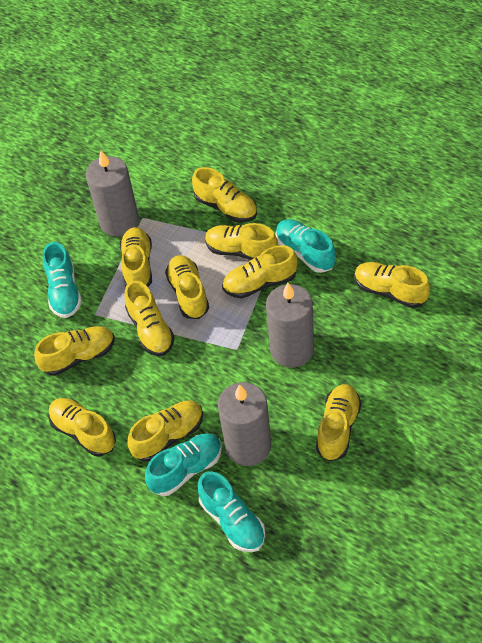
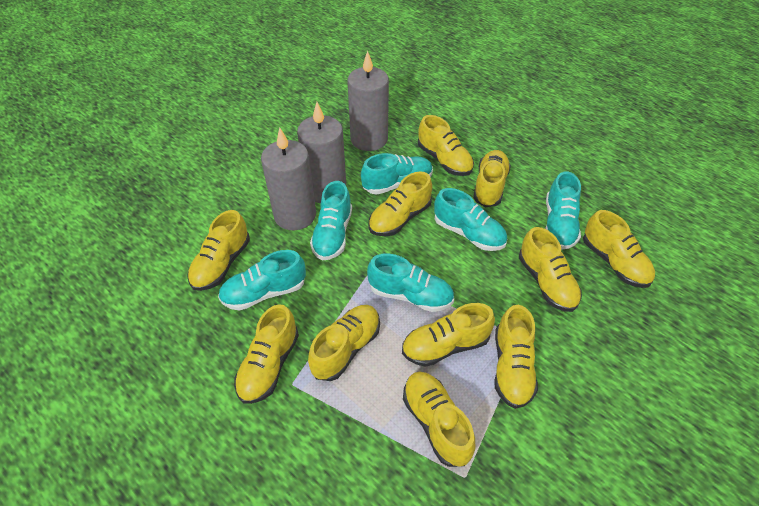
turquoise shoe: [43,242,82,318] [145,433,222,496] [197,471,265,552] [275,219,336,273] = 4 -> [218,250,306,311] [310,181,352,261] [361,153,433,195] [367,254,454,312] [434,188,507,251] [545,171,581,250] = 6

